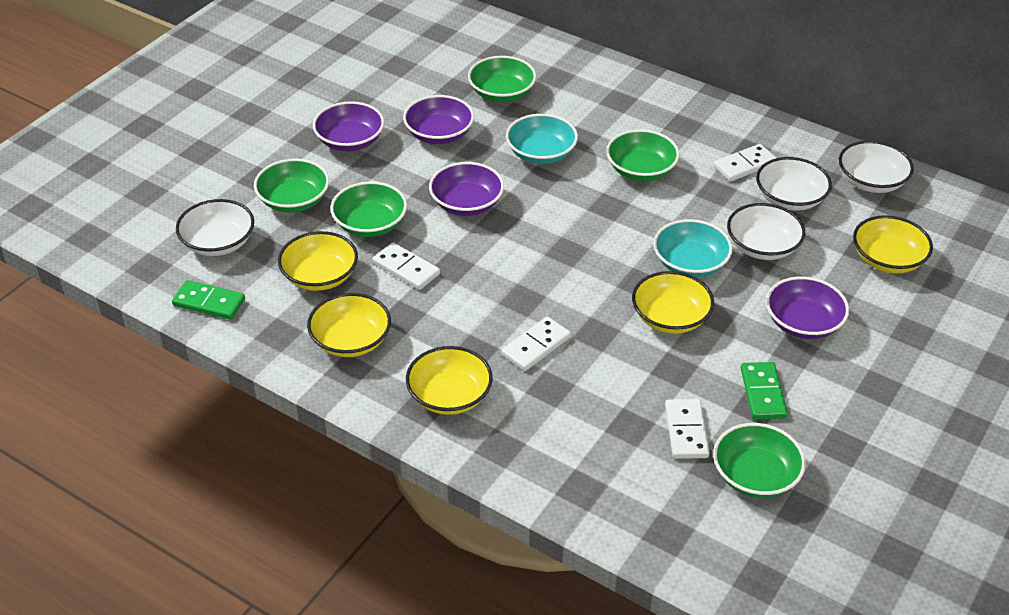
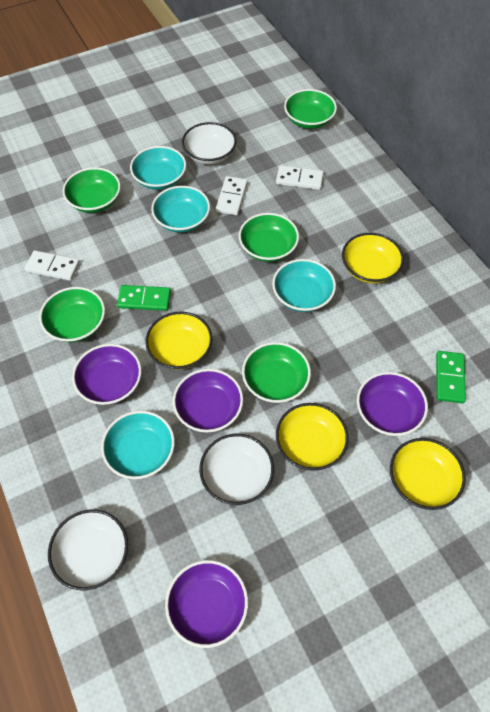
turquoise bowl: [506,114,578,164] [653,219,732,278] = 2 -> [101,411,175,479] [130,146,186,190] [151,186,210,233] [272,259,336,312] = 4
white bowl: [176,199,254,256] [727,203,805,260] [756,157,832,211] [839,141,914,193] = 4 -> [48,509,128,590] [182,122,237,164] [199,434,274,505] = 3
white domino: [373,242,440,290] [501,316,571,371] [665,399,710,459] [714,144,776,182] = 4 -> [25,250,80,281] [215,176,248,215] [276,165,324,190] = 3
yellow bowl: [278,231,358,291] [307,293,391,357] [406,346,493,415] [632,271,714,334] [853,215,933,273] = 5 -> [145,312,212,369] [276,403,349,471] [342,233,404,284] [390,438,466,510] = 4

